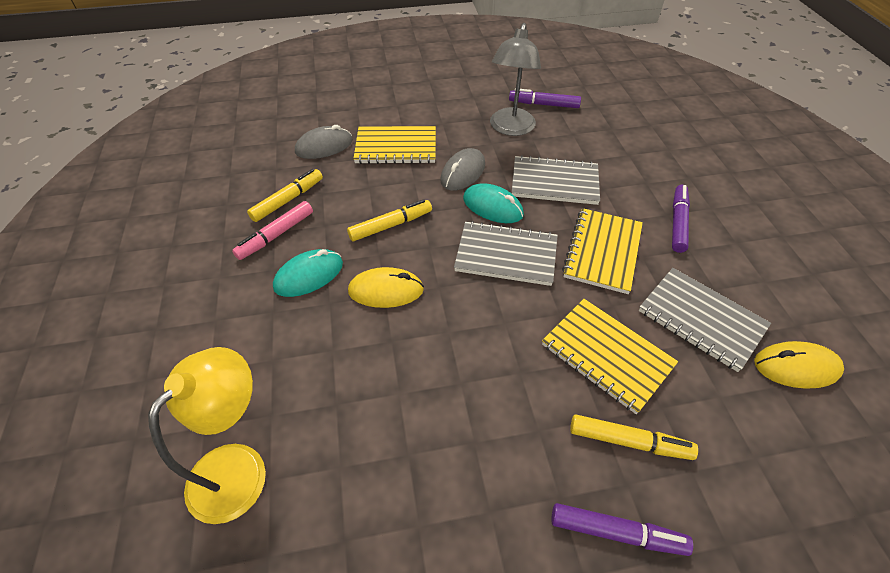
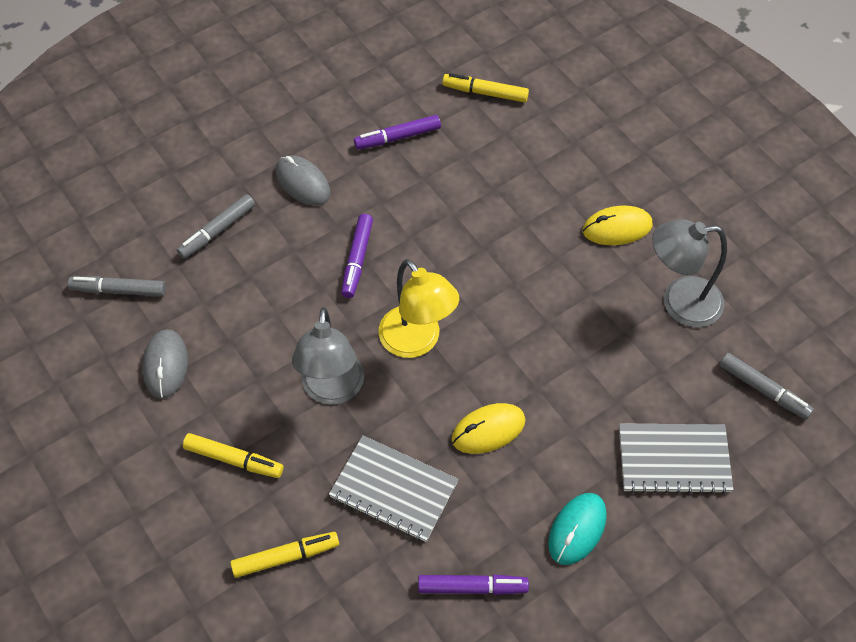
grey lamp: [490,23,541,136] = 1 -> [292,307,364,405] [652,219,727,327] = 2
grey marker: none = 0 -> [68,276,166,296] [177,194,255,259] [720,353,814,420] = 3
grey notebook: [454,221,558,286] [512,155,600,205] [639,268,771,372] = 3 -> [329,435,458,542] [619,423,733,494] = 2
pink marker: [232,201,313,260] = 1 -> none = 0
turquoise mouse: [273,249,343,297] [463,183,524,223] = 2 -> [548,493,607,565] = 1
yellow notebook: [353,126,436,164] [542,299,678,414] [562,208,643,294] = 3 -> none = 0

